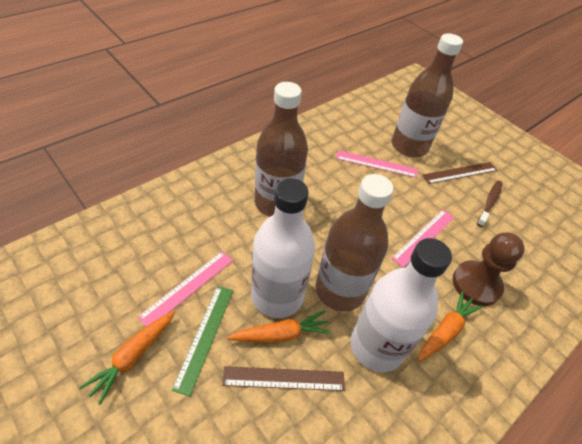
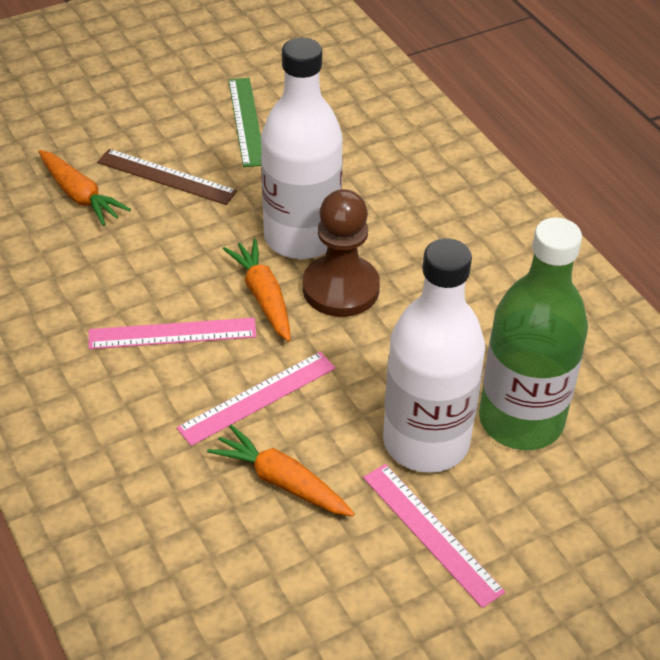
brown bottle: [255,82,308,217] [315,174,394,311] [392,33,463,157] = 3 -> none = 0
brown ruler: [222,366,345,391] [423,162,497,184] = 2 -> [97,149,237,205] = 1
brown toothbrush: [477,180,503,227] = 1 -> none = 0
green bottle: none = 0 -> [479,217,588,450] = 1

